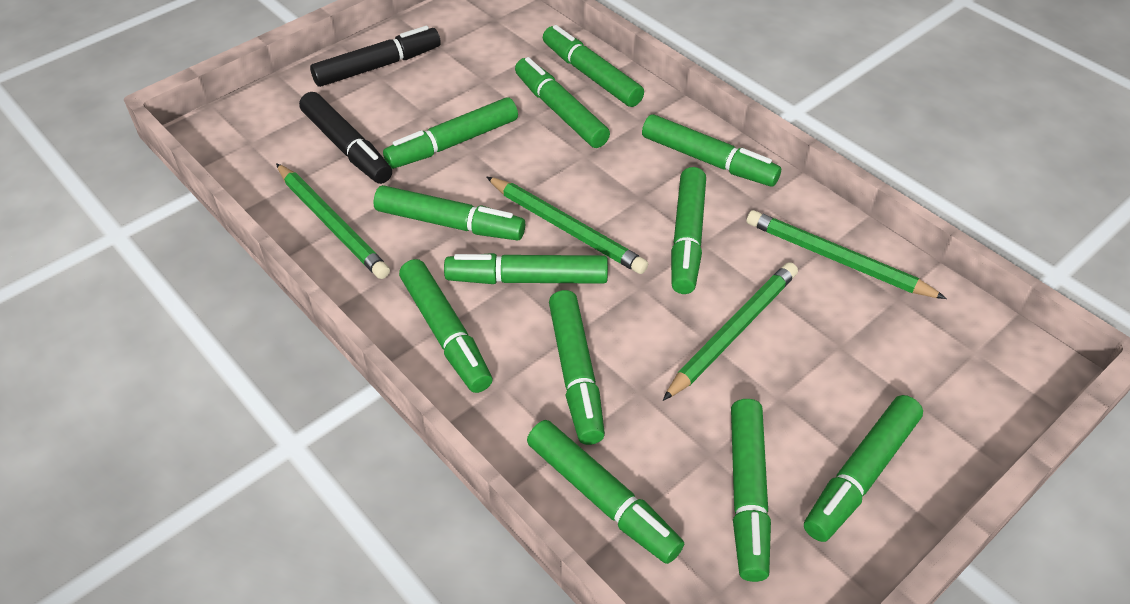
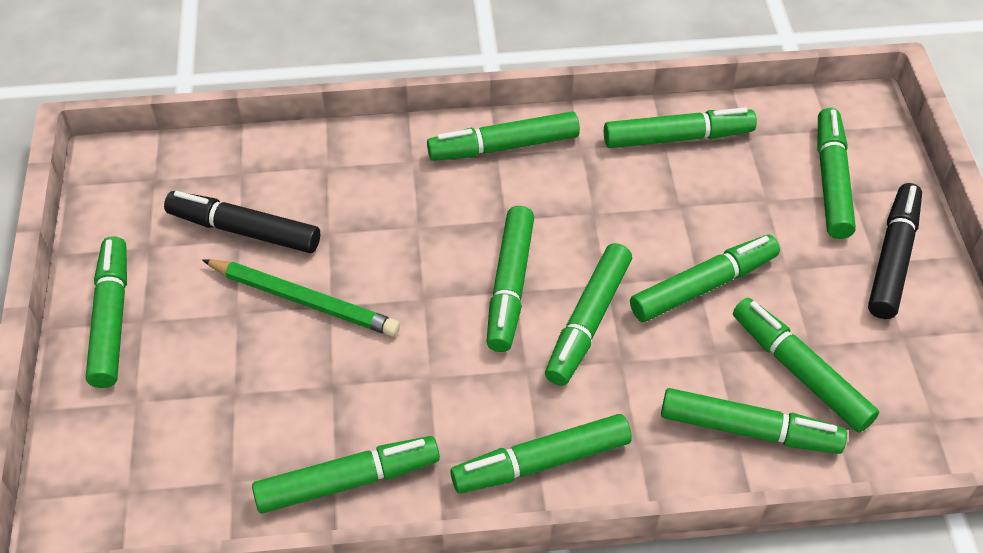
green marker: [373,185,525,241] [383,97,518,169] [399,259,493,393] [444,253,608,284] [515,57,610,148] [527,420,684,564] [543,25,644,107] [549,290,605,445] [642,114,781,187] [671,167,706,294] [731,399,771,582] [804,395,923,542] = 12 -> [86,236,127,388] [252,436,440,514] [427,111,580,161] [450,414,632,494] [487,206,534,352] [545,243,632,386] [604,108,757,148] [630,235,780,322] [661,388,847,454] [733,298,879,433] [817,108,856,239] = 11
green pencil: [276,163,390,279] [486,176,648,274] [663,262,798,401] [746,210,947,299] = 4 -> [202,259,400,336] = 1

